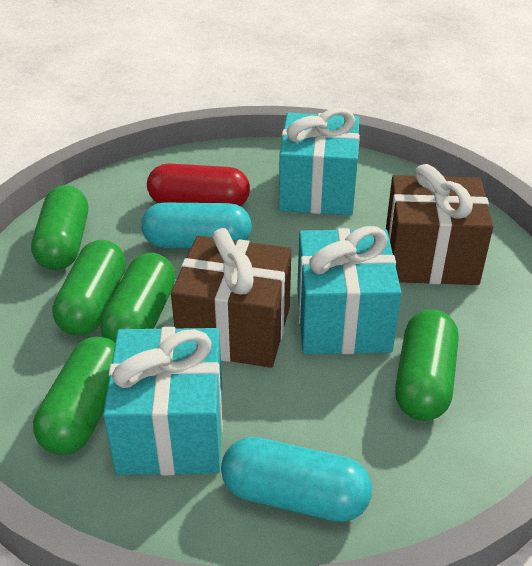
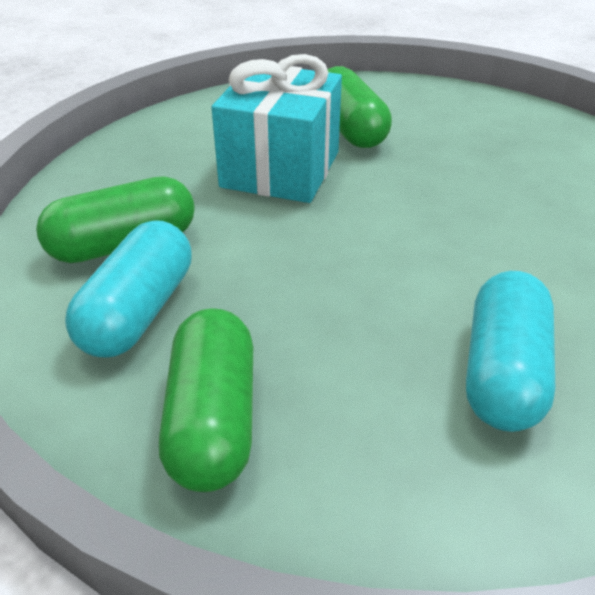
brown gift: [171,228,291,368] [386,164,493,285] = 2 -> none = 0
green capsule: [31,185,88,270] [33,337,115,455] [52,240,126,336] [100,253,175,342] [395,309,458,421] = 5 -> [36,176,195,263] [159,308,253,492] [327,66,392,148] = 3
red capsule: [147,163,250,206] = 1 -> none = 0
turquoise gift: [103,327,223,475] [279,108,360,215] [297,226,401,354] = 3 -> [211,54,342,203] = 1

